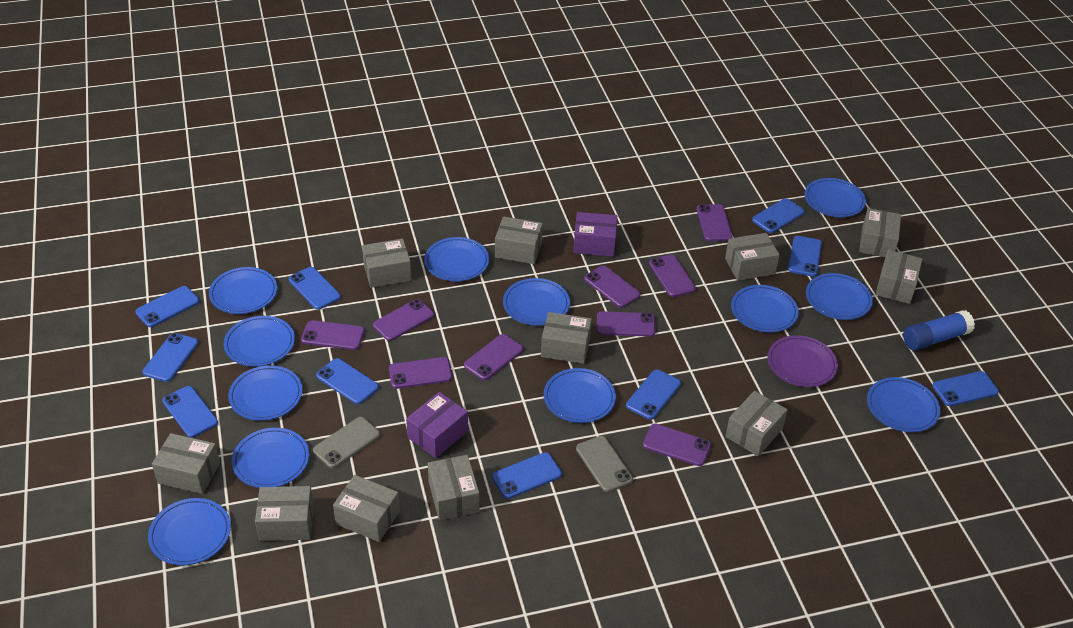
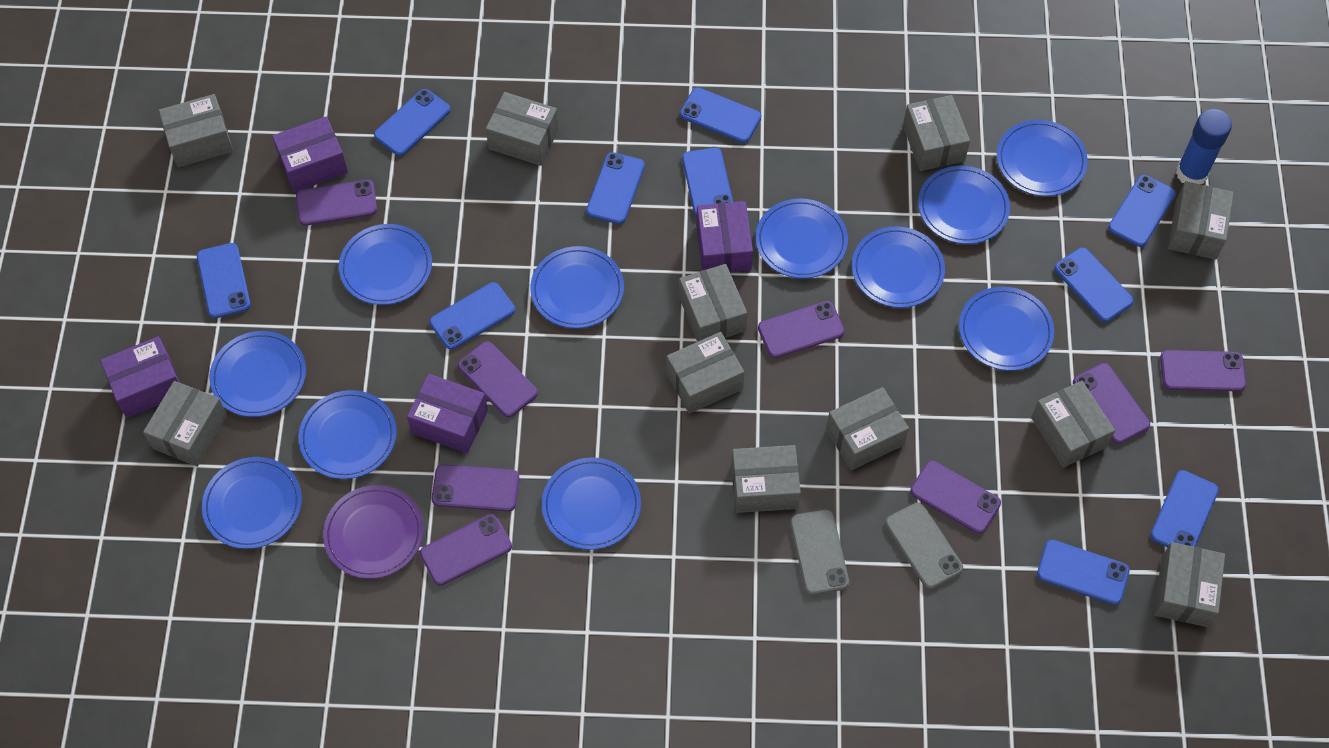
blue plate: [148,498,231,565] [209,267,277,314] [224,316,295,367] [228,365,302,421] [232,428,309,488] [424,237,489,281] [503,278,570,326] [544,368,616,423] [731,285,799,332] [804,178,866,217] [806,273,873,320] [867,377,940,432] = 12 -> [202,457,302,549] [209,331,306,417] [299,390,397,479] [339,224,432,305] [530,246,624,328] [542,457,641,550] [756,199,848,279] [852,226,945,308] [918,166,1010,244] [959,287,1054,371] [997,120,1088,196] = 11
purple box: [406,392,468,458] [573,212,617,257] = 2 -> [100,336,180,418] [272,116,348,192] [407,374,488,453] [696,201,753,273] = 4
purple phone: [301,320,365,350] [373,299,434,341] [389,357,452,389] [464,334,523,380] [584,266,640,308] [597,311,656,337] [643,424,711,466] [649,255,696,297] [697,204,733,241] = 9 -> [296,180,377,226] [420,514,512,586] [432,465,519,512] [458,341,538,417] [758,301,845,358] [910,461,1001,534] [1073,363,1150,444] [1160,350,1246,392] = 8

